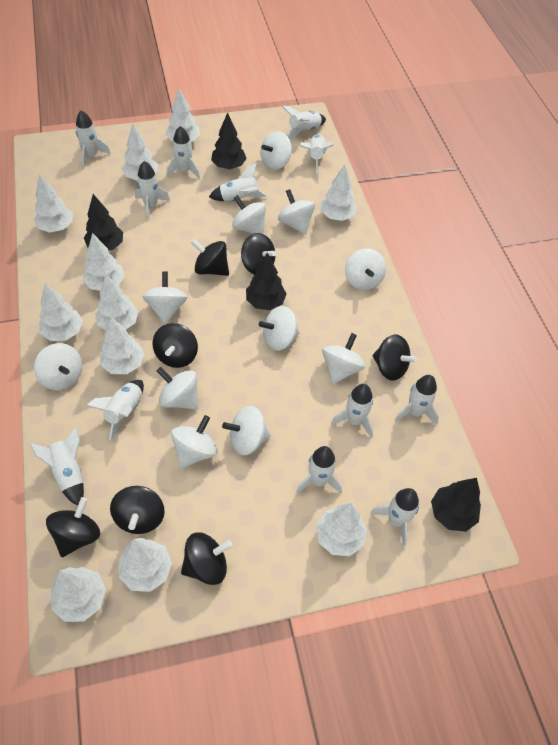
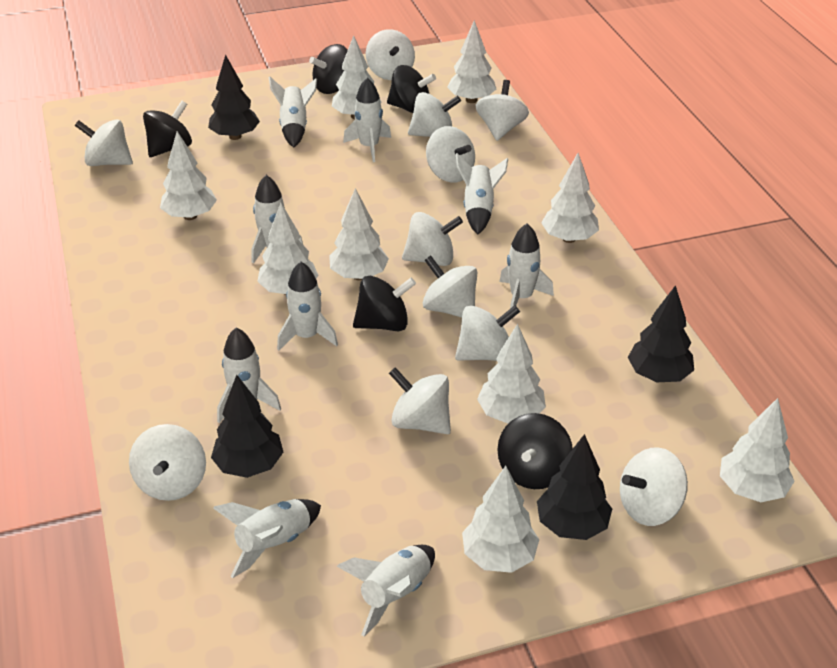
black spinning top: [46,497,100,557] [110,486,165,534] [153,323,198,368] [181,532,232,585] [191,239,229,276] [241,233,276,275] [373,334,417,381] = 7 -> [143,101,192,157] [309,44,348,94] [353,276,416,331] [387,65,436,113] [497,413,573,489] = 5
white rocket: [30,427,84,506] [76,110,111,168] [86,380,144,440] [135,161,170,220] [167,126,200,179] [209,163,267,201] [282,106,326,139] [296,446,342,493] [300,135,334,174] [331,384,373,438] [371,488,419,546] [395,375,439,425] = 12 -> [213,499,321,578] [217,328,281,423] [251,175,303,264] [269,77,317,147] [277,261,338,351] [337,545,435,636] [343,78,391,162] [456,153,508,234] [499,223,554,309] = 9
white tree: [34,174,73,233] [39,283,83,341] [51,567,106,622] [83,233,125,291] [95,274,138,330] [100,317,144,374] [119,538,172,592] [122,124,158,181] [166,88,200,142] [316,503,367,556] [320,164,357,221] = 11 -> [160,131,217,220] [257,203,319,295] [329,188,389,280] [332,35,382,119] [447,20,496,103] [462,466,539,573] [477,324,546,424] [541,153,599,243] [720,398,795,502] = 9

